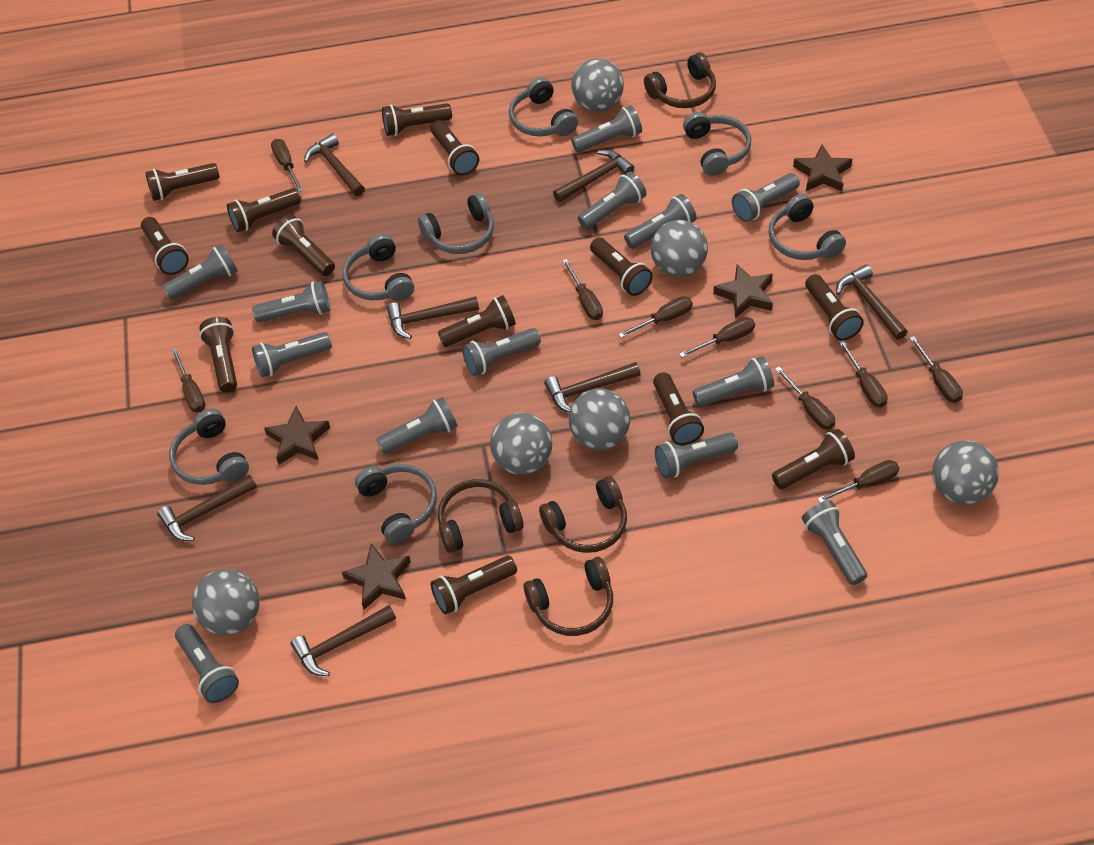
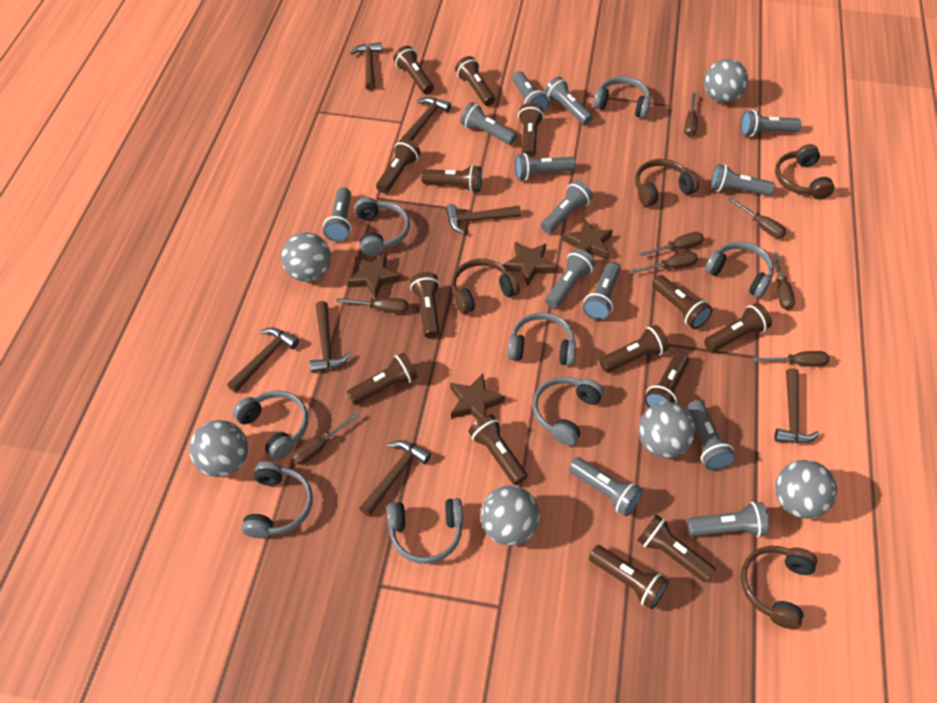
brown flashlight: [141,217,189,275] [145,163,219,201] [199,317,237,392] [227,188,301,232] [272,215,335,276] [382,103,452,136] [430,120,479,175] [431,556,517,615] [438,295,516,347] [590,237,653,296] [653,372,704,445] [772,429,855,489] [805,274,864,340] = 13 -> [347,352,417,405] [376,138,420,193] [393,46,434,94] [410,272,440,338] [421,165,482,192] [455,56,495,106] [468,414,528,485] [518,103,544,158] [589,545,669,610] [599,325,669,372] [637,514,716,582] [644,352,689,408] [652,275,713,329] [704,303,772,352] = 14
brown screwdriver: [171,348,205,413] [271,139,303,192] [562,259,603,320] [618,296,693,338] [679,317,755,358] [775,367,835,430] [818,460,899,503] [839,340,888,407] [910,336,963,403] = 9 -> [292,413,359,465] [336,298,408,314] [631,252,698,273] [639,232,704,256] [684,92,697,137] [728,198,786,239] [753,351,829,367] [774,252,795,310] = 8
grey headphones: [169,409,249,485] [342,234,414,301] [355,464,437,544] [418,193,494,254] [509,77,578,136] [683,112,751,176] [769,194,846,260] = 7 -> [233,390,308,461] [242,461,313,538] [355,197,410,256] [387,498,463,564] [508,312,576,366] [533,377,604,446] [593,76,651,118] [705,242,774,298] = 8

